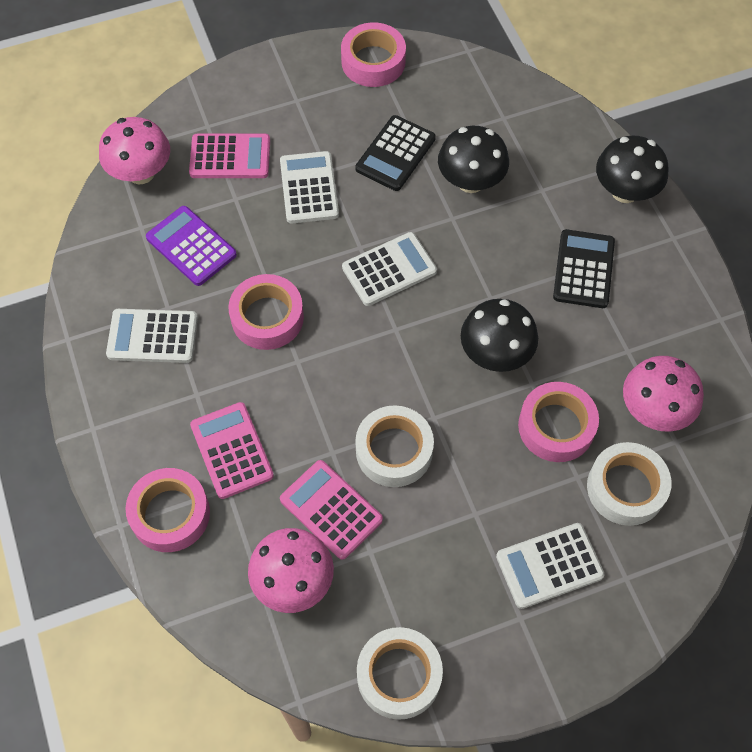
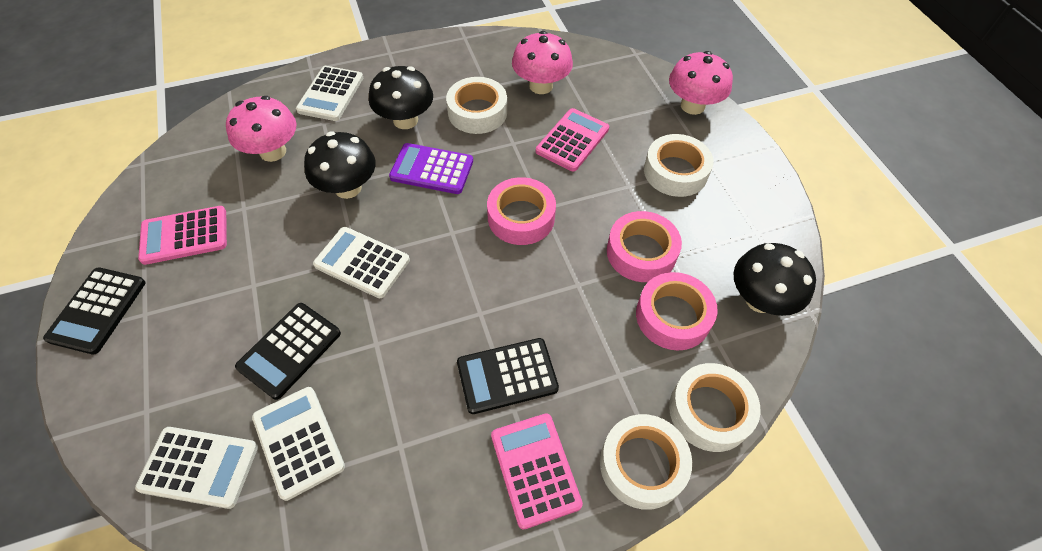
black calculator: [355,115,436,191] [553,229,615,308] = 2 -> [43,267,145,355] [235,303,341,400] [457,338,559,414] = 3
pink tape: [125,468,210,552] [228,274,304,350] [341,22,406,87] [518,382,599,462] = 4 -> [487,177,556,245] [607,211,682,282] [636,272,718,350] = 3
white tape: [355,405,434,487] [357,627,443,720] [587,442,671,526] = 3 -> [446,77,507,134] [600,414,692,510] [644,134,714,197] [669,363,760,452] = 4

